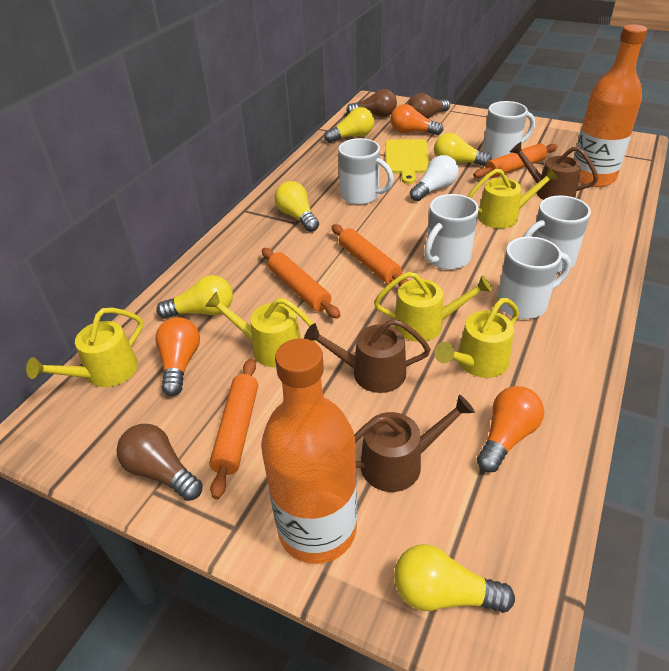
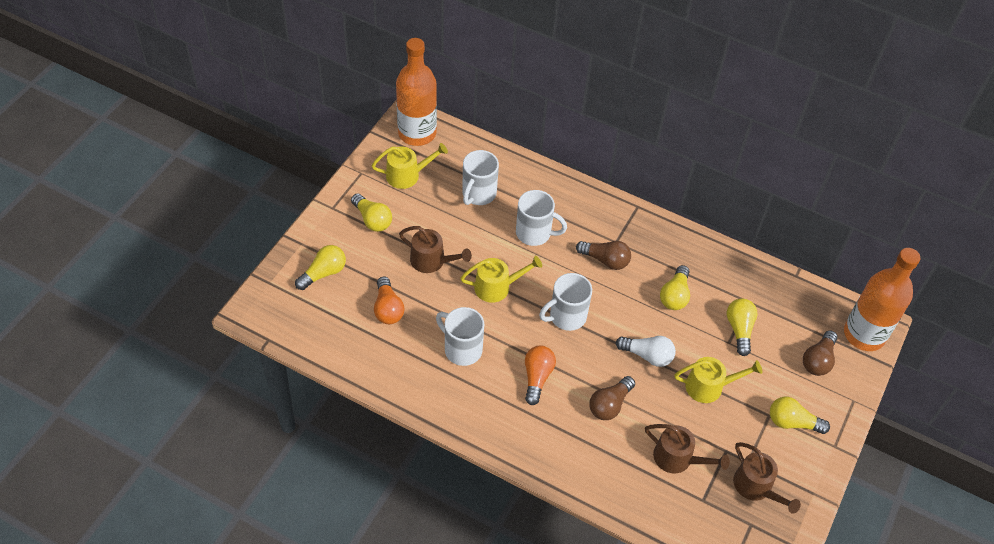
orange light bulb: [155,317,200,396] [390,104,443,135] [477,386,544,472] = 3 -> [374,277,405,324] [525,346,556,405] = 2
orange rolling pin: [209,358,258,499] [262,248,341,319] [332,224,409,287] [473,143,558,178] = 4 -> none = 0
white mug: [338,138,394,205] [424,194,479,270] [483,101,535,159] [497,236,571,319] [523,195,591,272] = 5 -> [436,307,484,366] [462,150,499,205] [516,190,567,246] [539,273,592,331] = 4
yellow cutting board: [385,139,430,184] = 1 -> none = 0
yellow watering can: [26,308,143,387] [205,292,320,368] [374,272,492,342] [435,298,519,378] [468,167,559,229] = 5 -> [371,143,448,189] [460,256,542,303] [674,357,762,403] = 3

